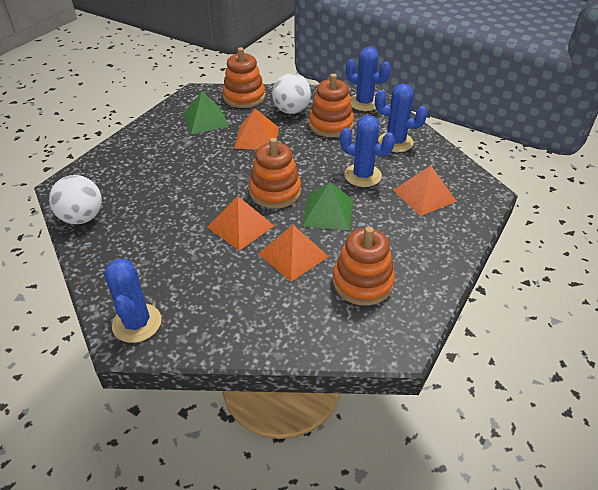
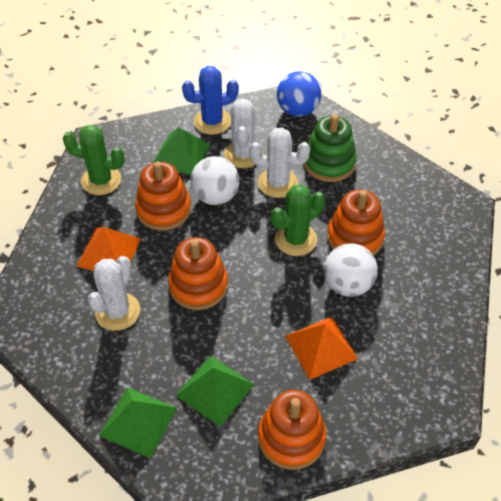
blue ball: none = 0 -> [277,71,321,117] = 1
blue cactus: [104,258,162,343] [340,115,395,187] [346,47,391,111] [375,84,427,152] = 4 -> [182,66,239,135] = 1
green cactus: none = 0 -> [63,125,125,195] [271,185,325,256] = 2
green pyramid: [183,92,229,134] [302,182,353,231] = 2 -> [99,387,177,458] [153,127,210,175] [176,355,254,426] = 3
green stacking toy: none = 0 -> [304,114,357,182] = 1
orange pyramid: [207,196,274,251] [234,109,279,150] [258,225,329,282] [394,166,457,216] = 4 -> [76,227,141,271] [285,317,358,380] = 2
white cactus: none = 0 -> [88,256,140,331] [224,99,263,168] [249,127,310,198] = 3

